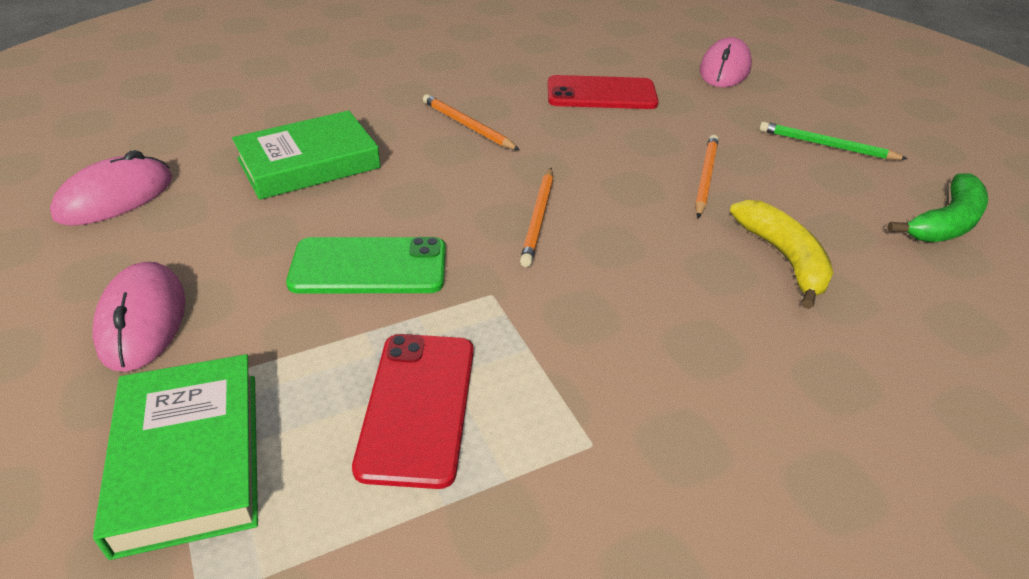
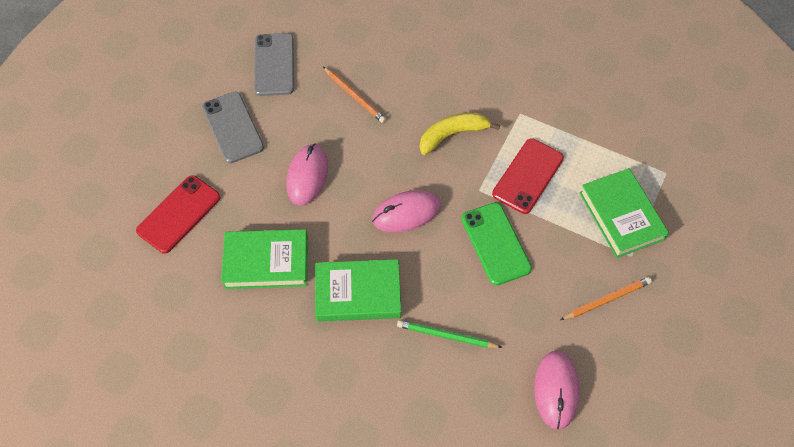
green banana: [887,174,988,242] = 1 -> none = 0
green book: [93,354,258,560] [232,110,381,200] = 2 -> [221,229,308,289] [315,259,401,322] [579,168,669,258] = 3
grey phone: none = 0 -> [202,92,264,163] [254,33,294,96] = 2
orange pencil: [423,94,520,150] [520,168,553,267] [695,135,719,218] = 3 -> [323,67,386,123] [560,277,652,320] = 2

